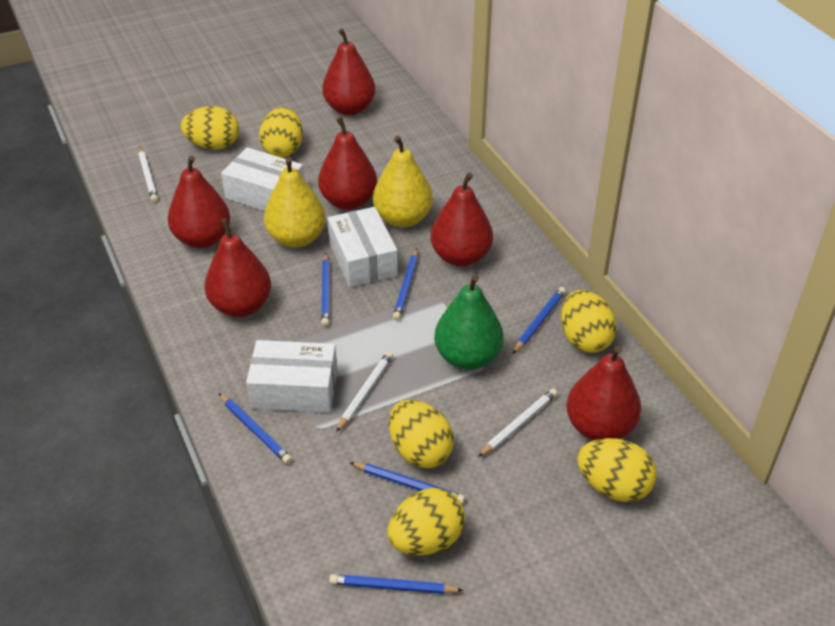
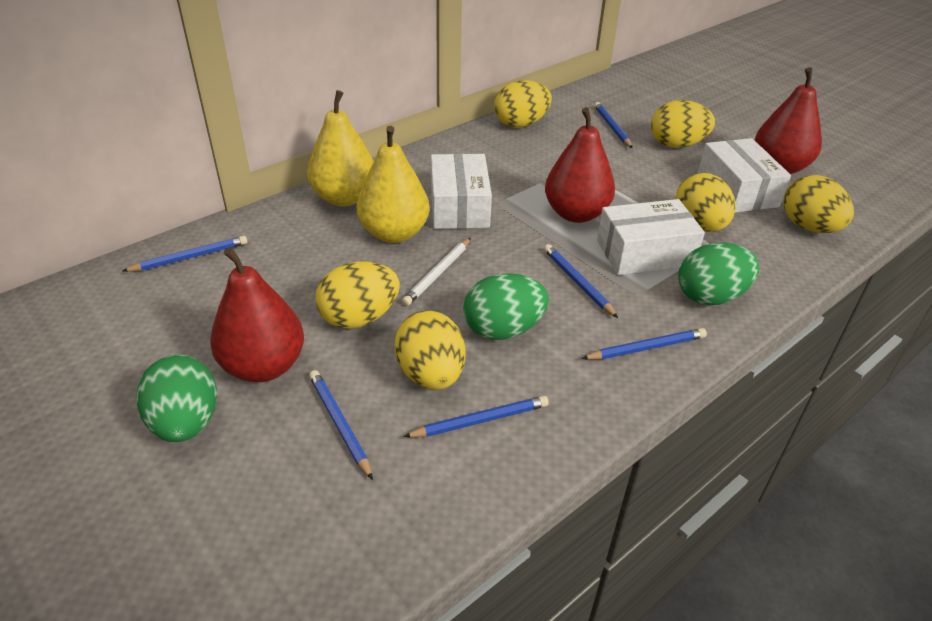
green egg: none = 0 -> [137,354,217,442] [463,273,549,340] [678,243,759,305] = 3
green pear: [434,274,504,370] = 1 -> none = 0
red pear: [168,155,230,248] [204,218,271,317] [318,117,377,210] [322,28,375,115] [431,173,493,266] [566,346,642,441] = 6 -> [210,247,304,382] [545,107,615,223] [755,67,822,174] = 3
white pencil: [138,147,158,202] [336,351,393,432] [478,388,557,457] = 3 -> [402,238,471,306] = 1

